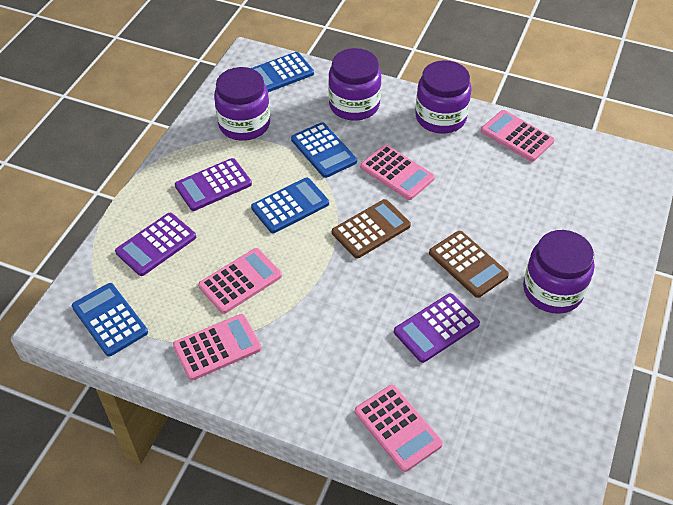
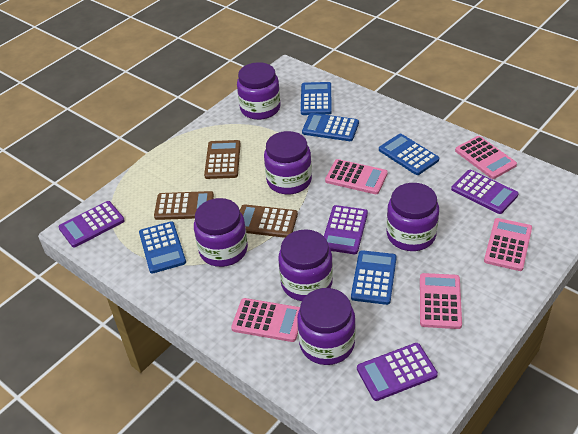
blue calculator: [72,283,148,357] [251,52,314,92] [251,178,329,233] [291,122,357,178] = 4 -> [139,221,186,274] [301,82,332,115] [302,113,359,141] [351,250,397,305] [379,134,439,175] = 5
brown calculator: [332,199,411,258] [429,231,509,298] = 2 -> [154,191,214,220] [204,140,241,179] [240,204,298,238] = 3
purple calculator: [115,213,196,276] [175,158,252,211] [394,293,480,363] = 3 -> [58,201,125,247] [324,205,368,254] [357,343,438,401] [451,170,519,214] = 4
purple jar: [214,67,270,141] [328,48,381,121] [415,60,472,134] [523,230,595,314] = 4 -> [194,198,248,267] [237,62,280,120] [264,131,312,194] [278,230,333,301] [297,288,356,365] [386,183,439,251] = 6

